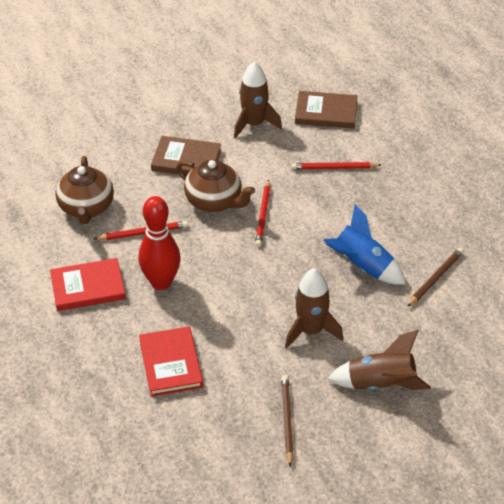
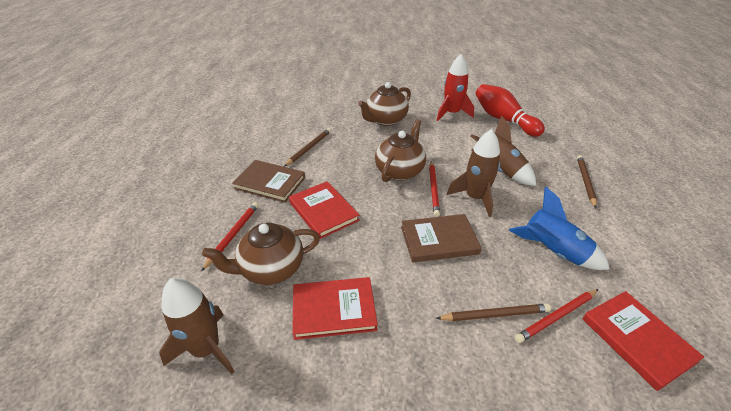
brown pencil: [281,375,293,467] [407,248,464,307] = 2 -> [284,128,331,167] [436,304,551,321] [577,155,597,208] = 3
brown teapot: [55,156,114,224] [176,160,255,212] = 2 -> [202,223,320,285] [358,82,411,126] [375,119,426,182] = 3
red book: [50,258,126,311] [139,326,203,397] = 2 -> [289,181,360,239] [292,277,378,340] [582,291,704,391] = 3
red rocket: none = 0 -> [436,54,474,121] = 1

